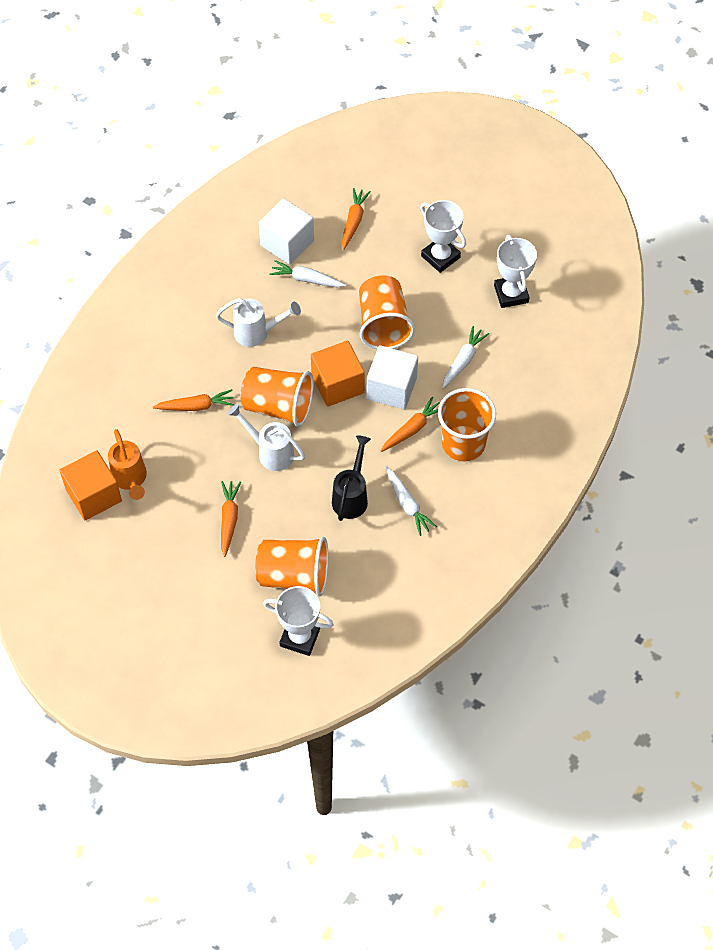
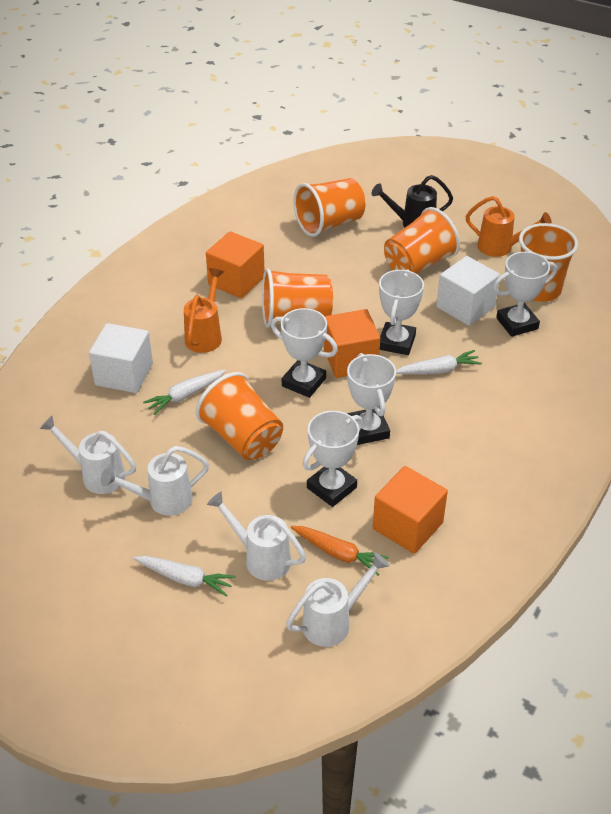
orange carrot: [153,389,234,411] [221,481,241,557] [342,188,371,250] [381,396,440,452] = 4 -> [291,526,389,575] = 1
orange cube: [59,451,122,520] [311,341,365,407] = 2 -> [206,231,264,298] [324,309,380,378] [373,466,448,554] = 3
orange cup: [240,367,314,427] [255,537,329,597] [359,275,415,349] [438,388,496,461] = 4 -> [196,372,283,460] [262,268,333,328] [293,178,366,237] [384,207,460,274] [519,223,578,302] = 5
orange watering can: [108,429,147,500] = 1 -> [184,268,224,353] [466,196,552,257] = 2
white trophy: [263,586,334,656] [420,200,466,273] [494,235,537,308] = 3 -> [271,308,338,398] [302,411,363,507] [347,353,396,445] [379,269,424,355] [493,252,557,337] = 5
white watering can: [216,298,301,347] [227,404,305,471] = 2 -> [40,416,136,494] [101,446,209,516] [207,492,306,581] [286,552,390,647] = 4

